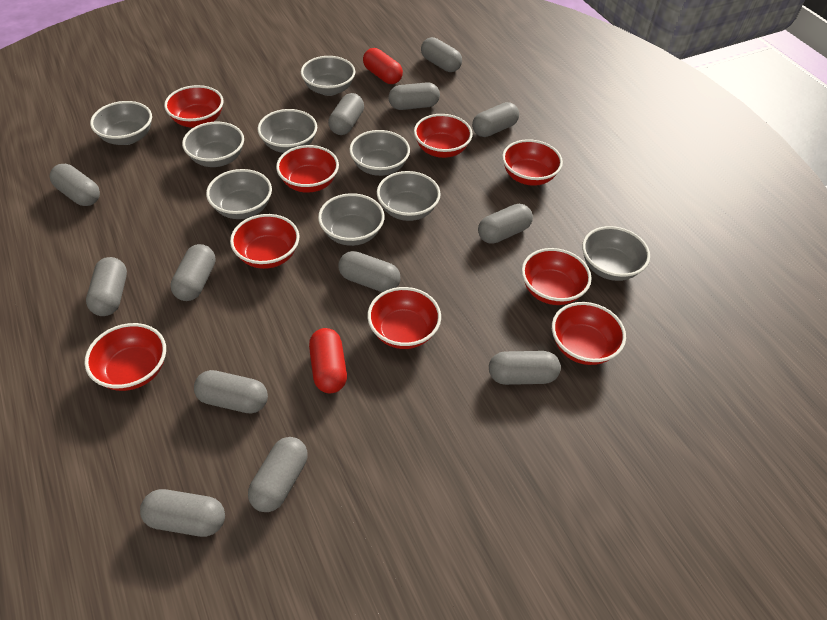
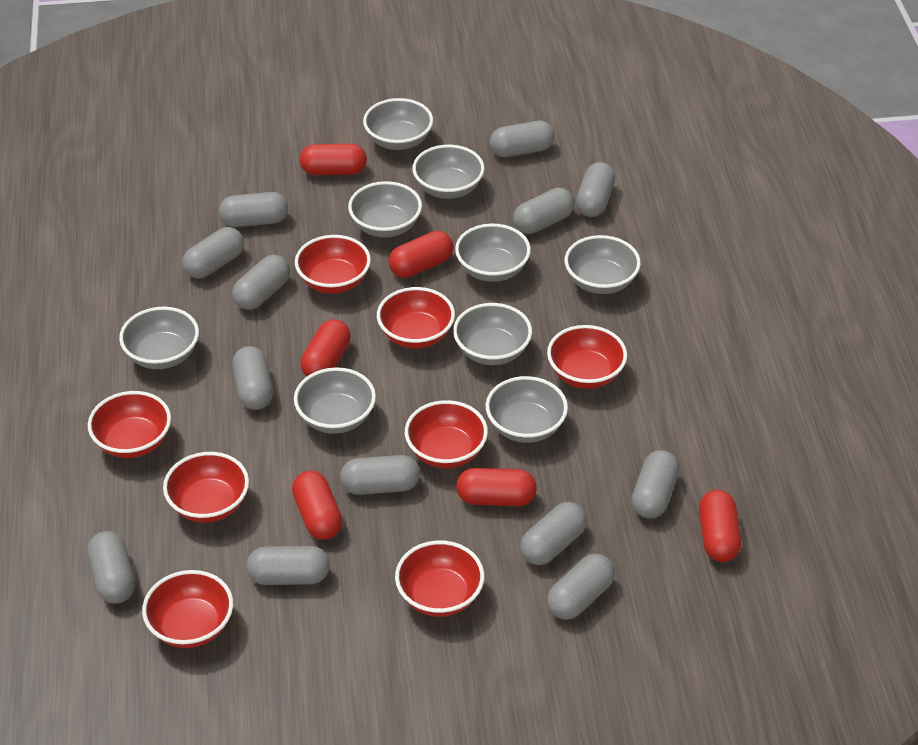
red bowl: [85,323,166,391] [164,85,224,128] [230,214,299,269] [276,145,339,193] [367,287,441,349] [414,114,473,158] [502,139,563,186] [522,248,591,305] [552,302,626,365] = 9 -> [88,391,171,458] [142,570,233,648] [163,452,249,523] [295,235,371,294] [377,287,455,349] [395,540,484,617] [405,400,488,468] [547,325,627,389] = 8
red capsule: [309,328,347,393] [363,48,403,84] = 2 -> [292,471,343,540] [299,144,367,175] [300,319,351,377] [388,231,454,278] [456,468,537,506] [699,490,741,562] = 6

